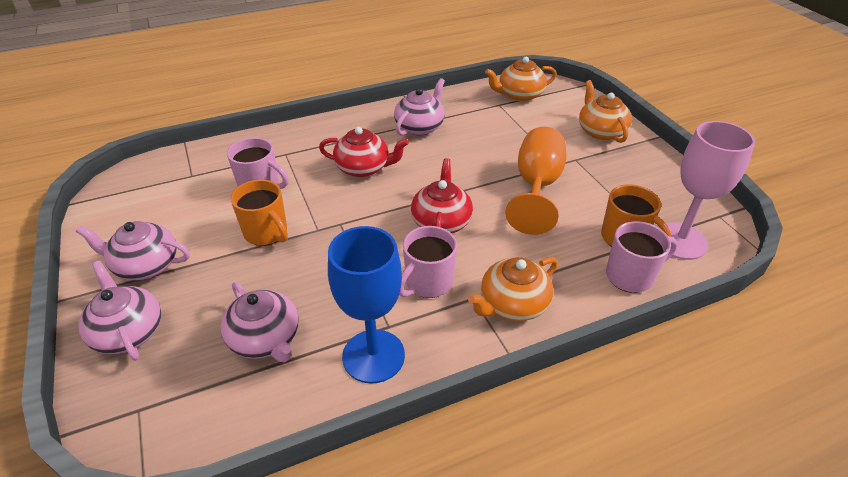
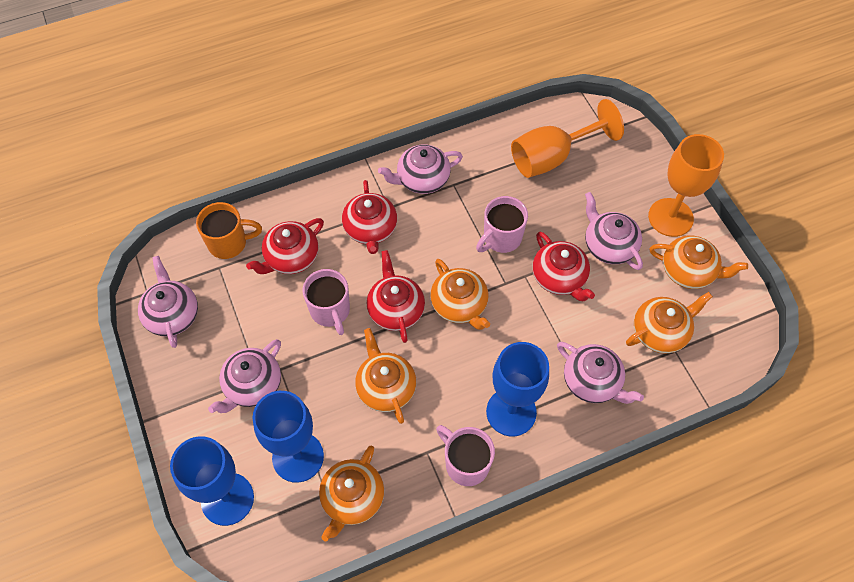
blue goblet: [328,226,405,384] = 1 -> [170,436,254,526] [253,391,324,483] [486,342,549,436] = 3
orange goblet: [505,127,566,235] = 1 -> [511,99,624,178] [648,134,724,237] = 2
orange mug: [231,180,288,246] [601,185,671,247] = 2 -> [196,202,262,259] = 1
orange teapot: [468,257,558,321] [485,57,557,102] [579,80,632,143] = 3 -> [319,446,384,541] [355,328,416,424] [430,259,490,330] [626,292,713,353] [650,236,748,289] = 5
pink goblet: [658,121,755,260] = 1 -> none = 0
pink teapot: [76,221,190,280] [78,261,161,361] [221,282,299,362] [394,78,445,136] = 4 -> [138,256,198,348] [208,339,281,413] [378,144,463,194] [557,342,644,404] [585,192,643,270] = 5
red teapot: [319,127,409,177] [411,158,473,233] = 2 -> [246,218,324,274] [342,180,397,254] [367,250,425,343] [533,232,595,301] = 4

